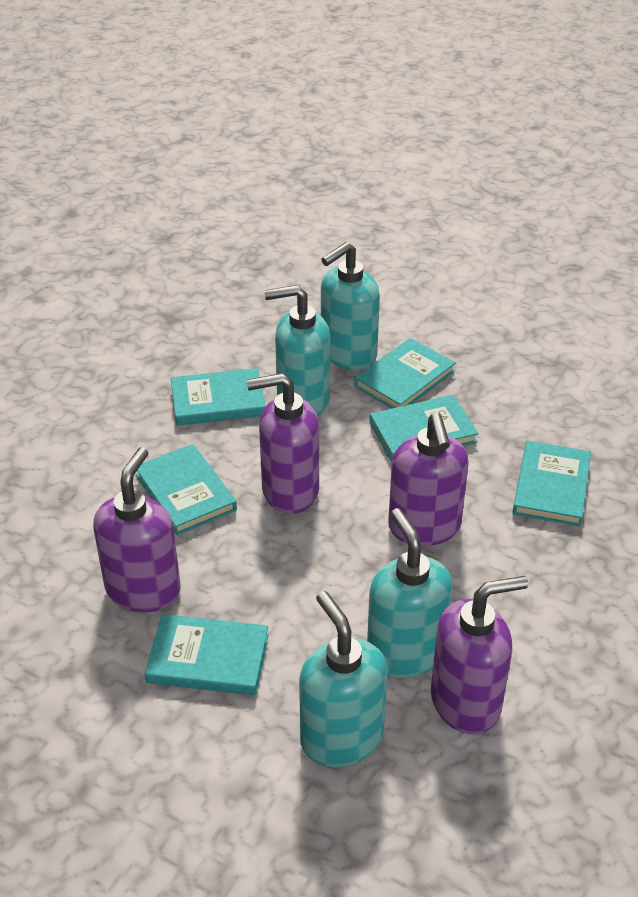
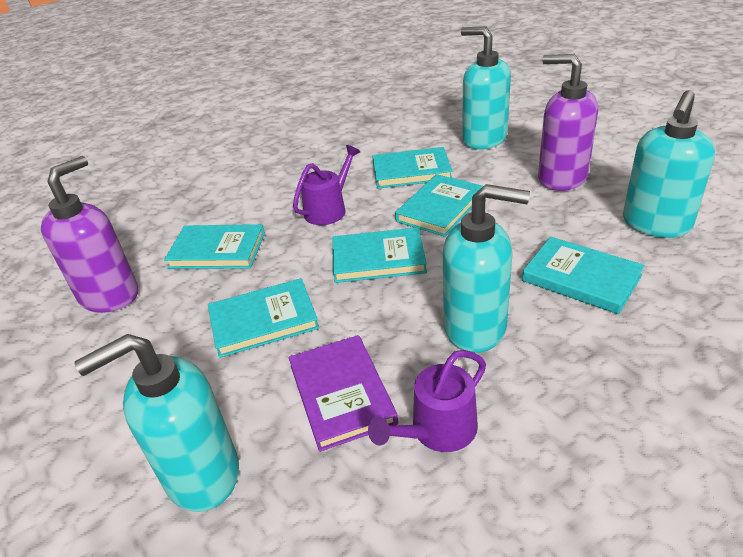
purple book: none = 0 -> [289,335,398,452] = 1
purple soap dispenser: [93,447,181,612] [247,373,319,514] [388,413,469,546] [431,576,528,735] = 4 -> [41,156,138,313] [538,54,598,191] = 2
purple watering can: none = 0 -> [293,145,360,225] [368,350,486,452] = 2

